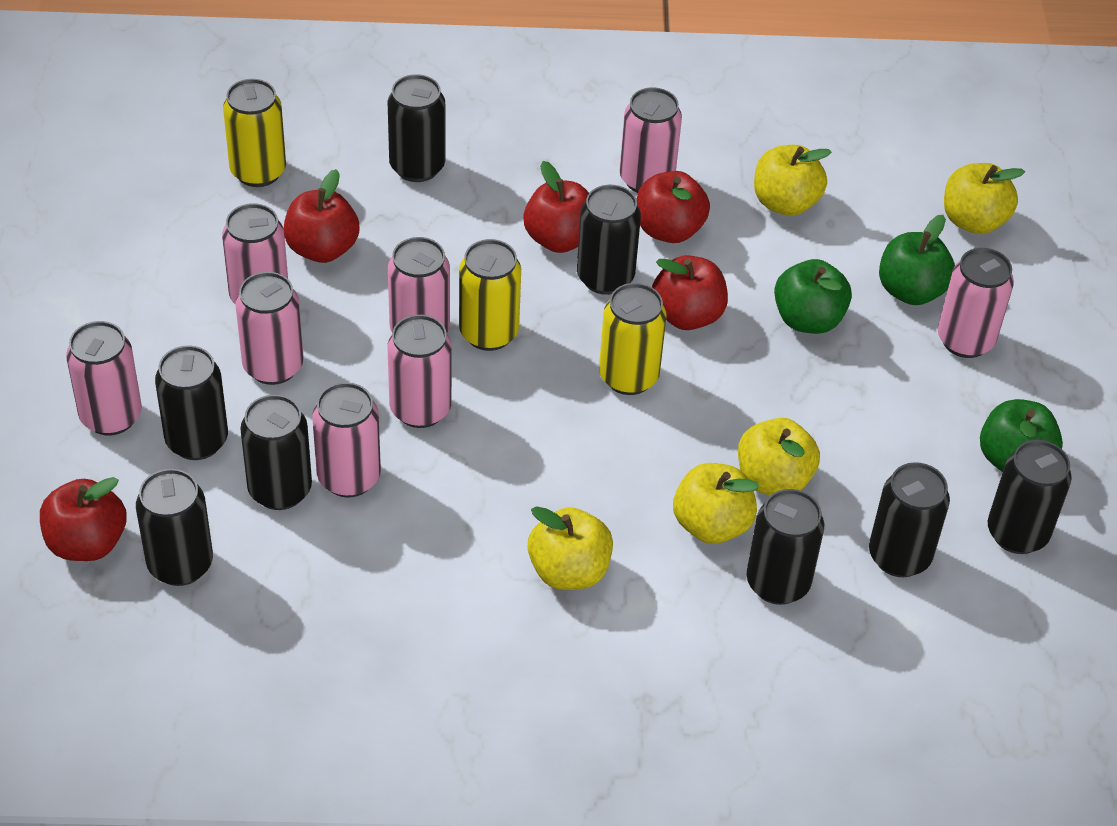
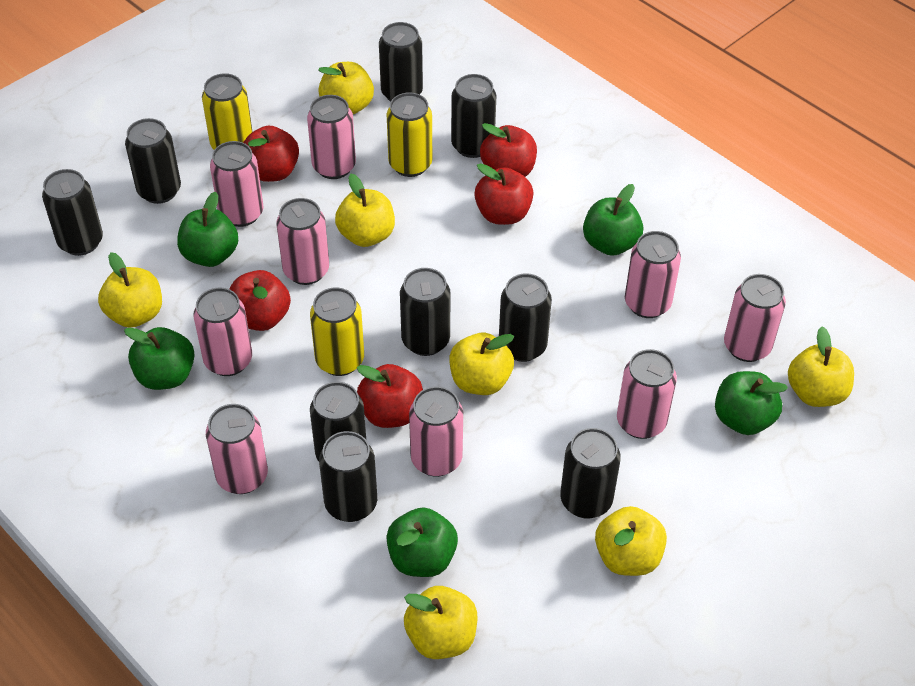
black can: [136,469,213,586] [155,345,228,460] [240,395,312,510] [387,74,445,182] [577,185,641,295] [747,489,824,605] [869,462,950,577] [988,440,1072,554] = 8 -> [42,169,103,256] [125,118,181,204] [310,382,366,461] [319,431,377,522] [379,22,423,102] [400,268,451,356] [451,74,496,158] [499,273,552,362] [560,428,621,519] = 9
green apple: [774,259,852,334] [879,215,955,305] [980,399,1063,472] = 3 -> [124,327,195,390] [177,192,238,267] [386,507,458,577] [583,184,643,256] [715,371,788,435] = 5
pink can: [66,321,142,435] [222,203,288,304] [235,272,304,385] [312,382,381,497] [387,315,452,428] [388,237,450,333] [620,87,682,193] [938,248,1014,358] = 8 -> [193,288,252,376] [206,404,268,494] [210,141,264,227] [276,198,329,285] [307,95,356,179] [409,386,463,477] [617,349,677,439] [625,231,681,318] [724,274,786,362] = 9
yellow apple: [528,506,613,590] [673,463,759,544] [738,418,820,496] [754,145,831,216] [944,163,1025,234] = 5 -> [98,252,162,328] [318,62,374,114] [335,174,395,247] [404,586,477,659] [450,333,514,395] [595,506,667,576] [788,327,854,407] = 7

